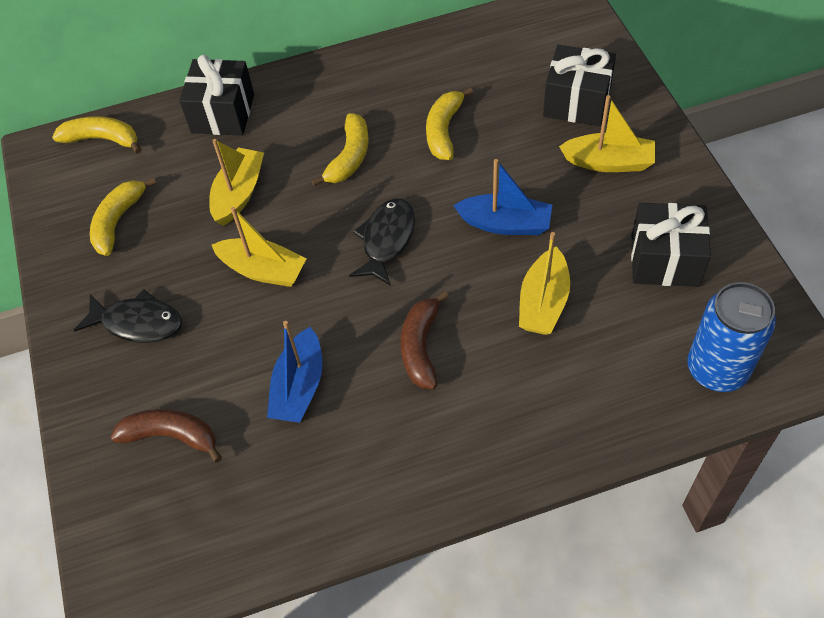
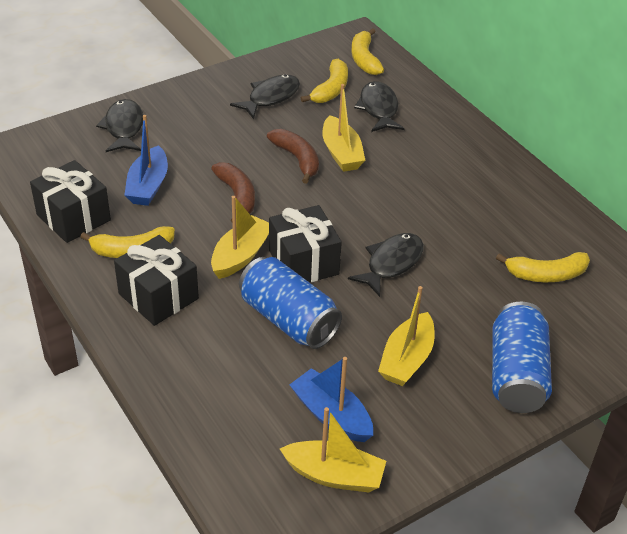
black fish: [74,289,182,343] [349,199,415,286] = 2 -> [96,99,143,152] [230,74,300,119] [348,233,424,297] [354,81,405,132] = 4
blue can: [687,282,776,392] = 1 -> [239,257,342,349] [492,302,552,413] = 2

